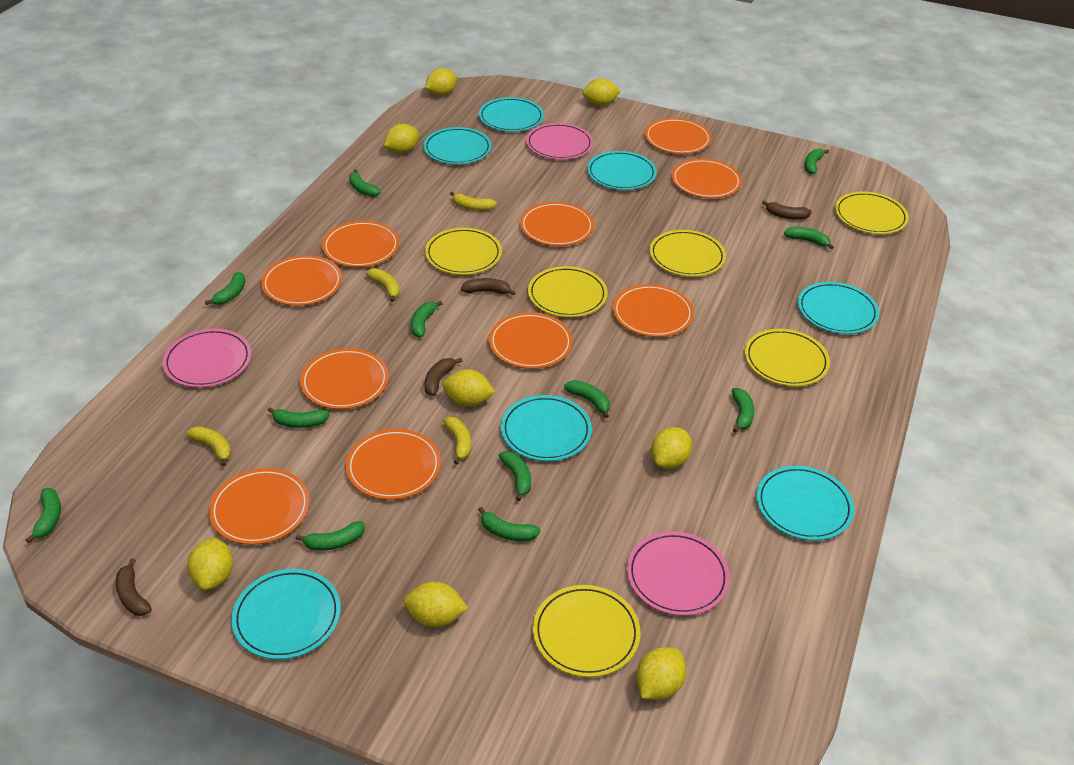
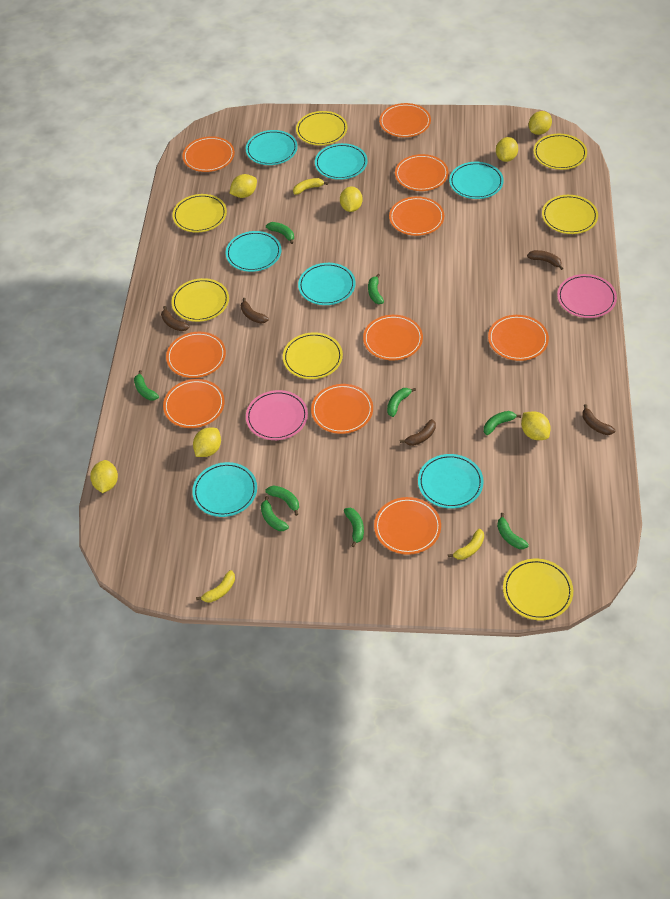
brown banana: [116,558,152,616] [424,358,462,396] [461,278,516,295] [762,200,812,220] = 4 -> [161,306,190,331] [241,298,269,323] [400,419,436,446] [527,250,563,270] [582,404,615,435] = 5
green banana: [26,488,61,543] [205,272,245,305] [268,407,330,428] [296,521,365,551] [349,169,381,197] [411,301,443,338] [478,507,540,541] [499,451,531,501] [564,380,610,418] [732,388,754,433] [784,227,834,249] [805,149,829,174] = 12 -> [134,370,159,401] [261,496,289,531] [265,485,299,516] [266,222,294,244] [344,508,364,547] [368,274,384,304] [387,388,416,417] [484,411,521,435] [497,513,529,549] = 9
pink plate: [162,329,251,388] [526,123,593,160] [627,531,730,616] = 3 -> [246,390,308,440] [557,274,617,318] = 2
yellow banana: [186,426,231,466] [366,268,400,302] [443,417,471,465] [450,191,497,211] = 4 -> [196,570,235,603] [293,178,328,195] [448,529,484,560] = 3
yellow lemon: [187,538,233,590] [384,124,419,153] [404,582,468,627] [425,68,457,96] [442,369,495,407] [582,78,621,106] [636,647,686,700] [651,427,692,469] = 8 -> [90,460,118,493] [193,428,221,457] [229,174,257,198] [340,186,363,212] [496,137,518,162] [521,411,551,440] [528,111,552,135] = 7
yellow plate: [425,228,502,275] [528,266,608,317] [533,585,640,677] [650,230,726,277] [745,329,830,386] [835,192,909,234] = 6 -> [171,278,229,322] [172,194,227,233] [283,332,343,379] [296,111,347,145] [503,559,573,620] [533,134,587,170] [542,195,598,234] = 7

